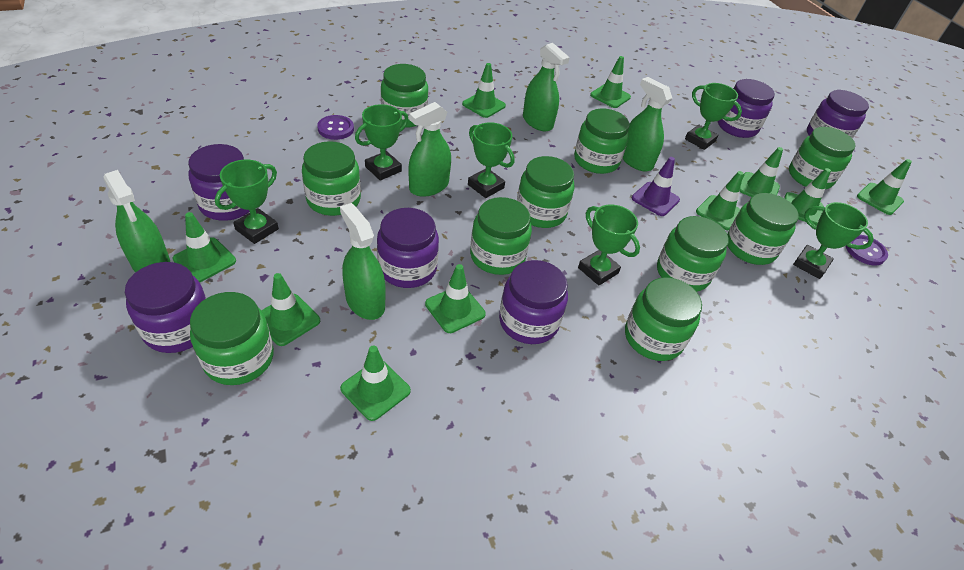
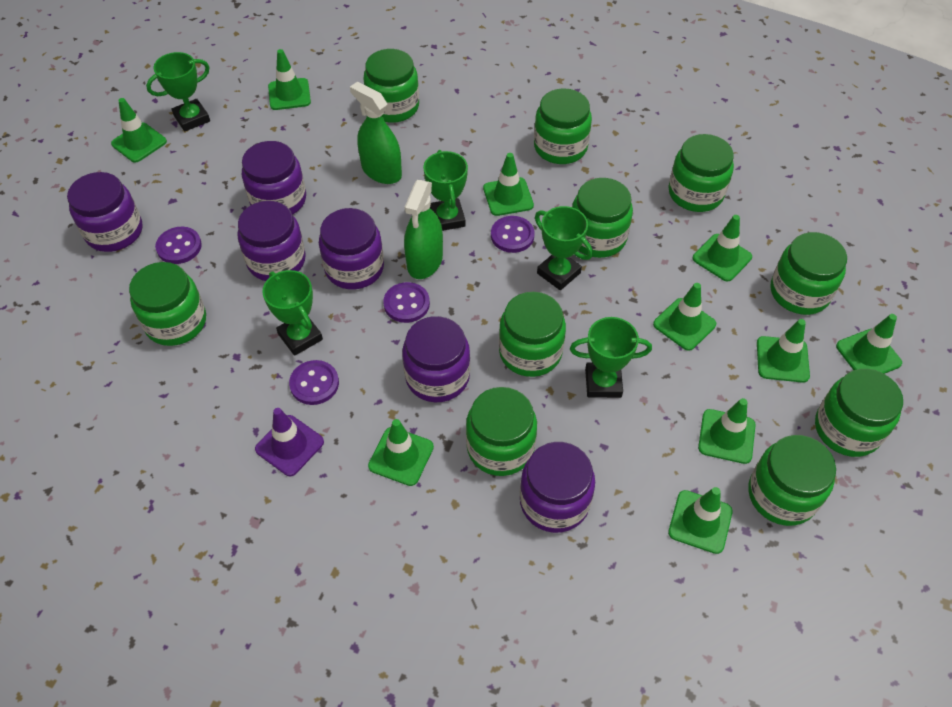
green spray bottle: [103,170,170,273] [340,203,386,320] [408,102,451,197] [523,43,570,131] [622,77,672,171] = 5 -> [350,82,402,184] [404,180,443,279] = 2
green trophy: [215,160,279,244] [355,104,409,181] [468,122,514,198] [578,204,640,286] [685,83,742,150] [793,202,874,279] = 6 -> [146,52,210,131] [262,270,323,356] [423,150,468,231] [535,206,593,290] [570,317,652,398] = 5
purple button: [317,115,354,140] [846,235,888,265] = 2 -> [155,227,202,264] [289,360,339,405] [383,282,430,323] [491,216,535,253] = 4

